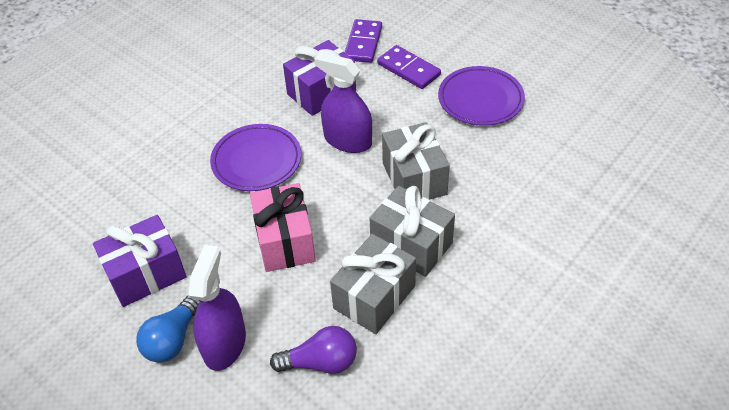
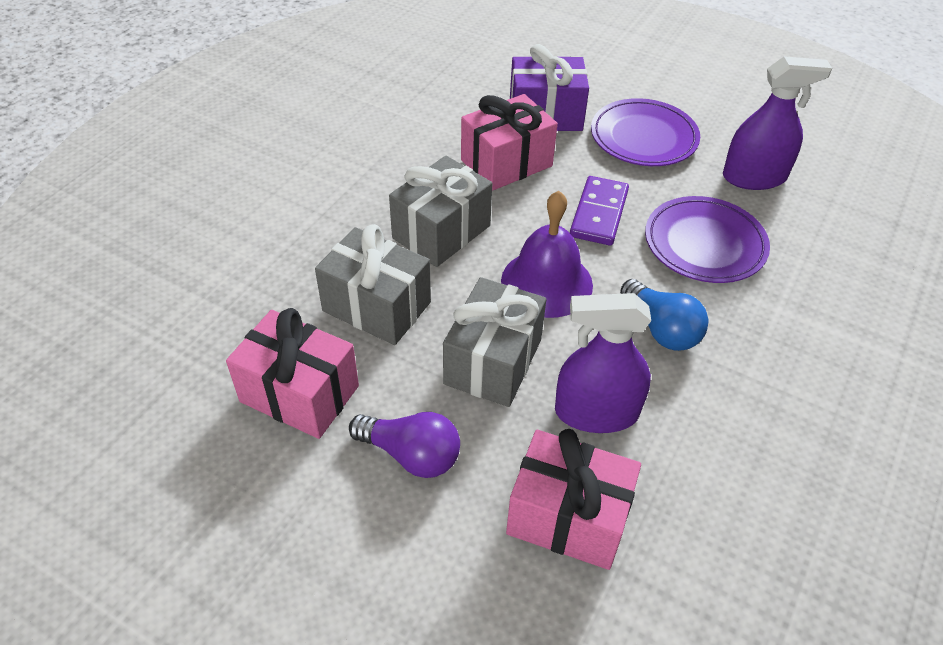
pink gift: [250,183,316,272] = 1 -> [226,308,359,439] [461,94,558,191] [506,429,641,570] = 3
purple bell: none = 0 -> [501,191,593,318] = 1
purple domino: [344,19,382,63] [377,45,441,89] = 2 -> [570,176,629,246] = 1
purple gift: [93,215,187,307] [283,40,356,116] = 2 -> [510,44,589,131] = 1

